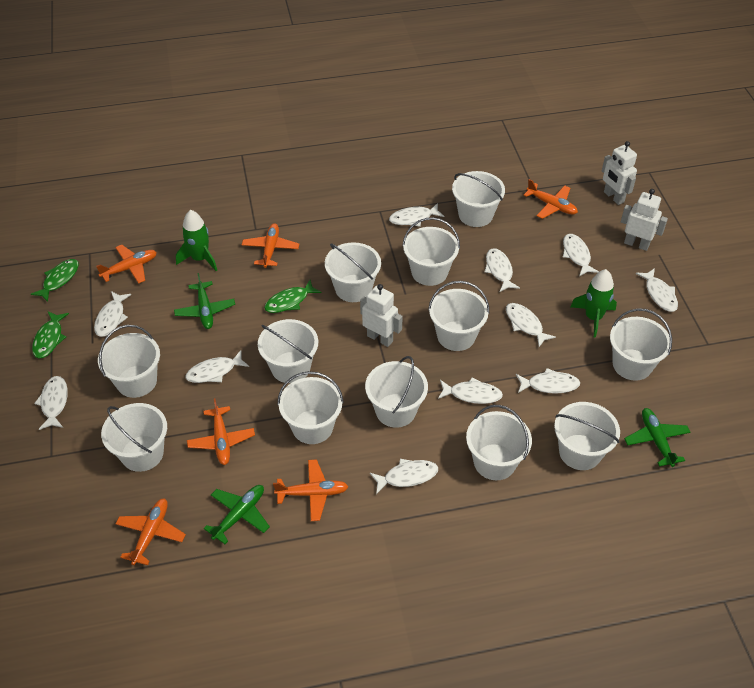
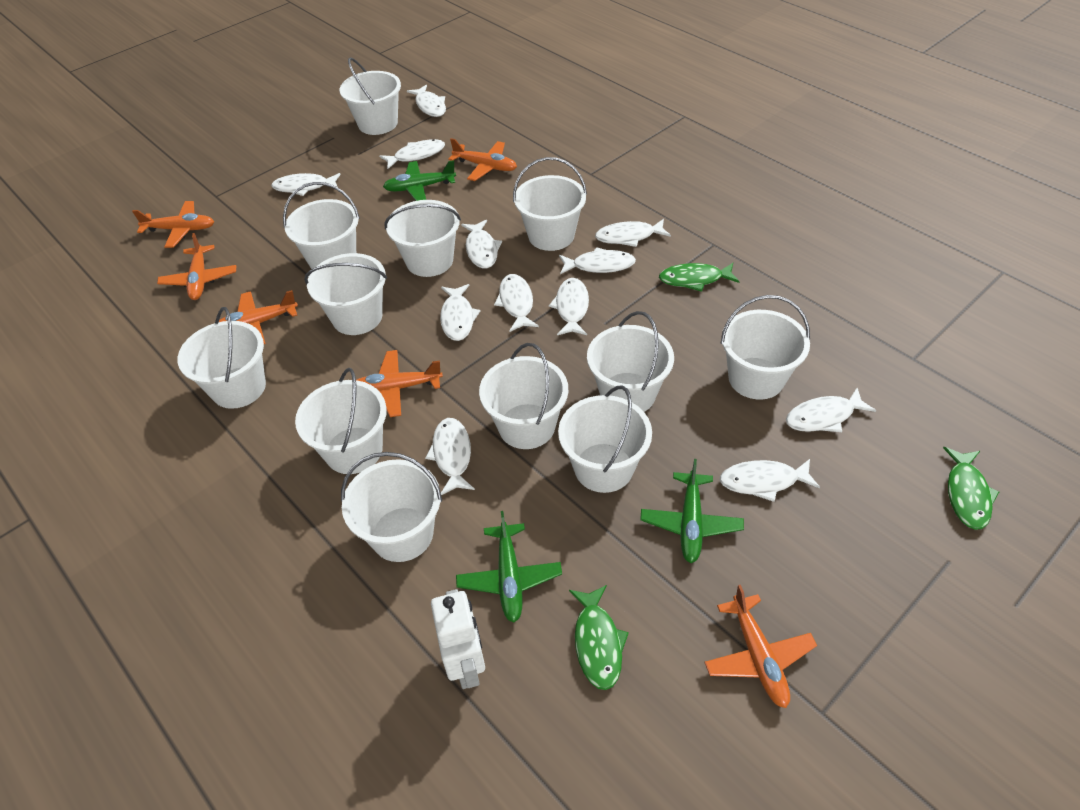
green rocket: [176,210,217,271] [570,269,617,338] = 2 -> none = 0
white fish: [34,376,68,430] [94,291,131,337] [185,350,249,383] [370,459,438,494] [389,203,444,227] [438,377,503,404] [485,248,520,292] [506,303,556,347] [516,368,580,394] [563,234,599,276] [636,268,678,312] = 11 -> [271,173,341,196] [379,139,445,169] [407,85,446,117] [425,418,475,495] [440,284,480,341] [461,220,502,268] [494,274,539,332] [549,278,589,335] [559,247,636,274] [595,219,671,247] [720,459,820,502] [786,387,876,432] = 12
white robot: [360,284,403,347] [602,141,637,205] [621,189,668,251] = 3 -> [431,589,485,689] = 1

